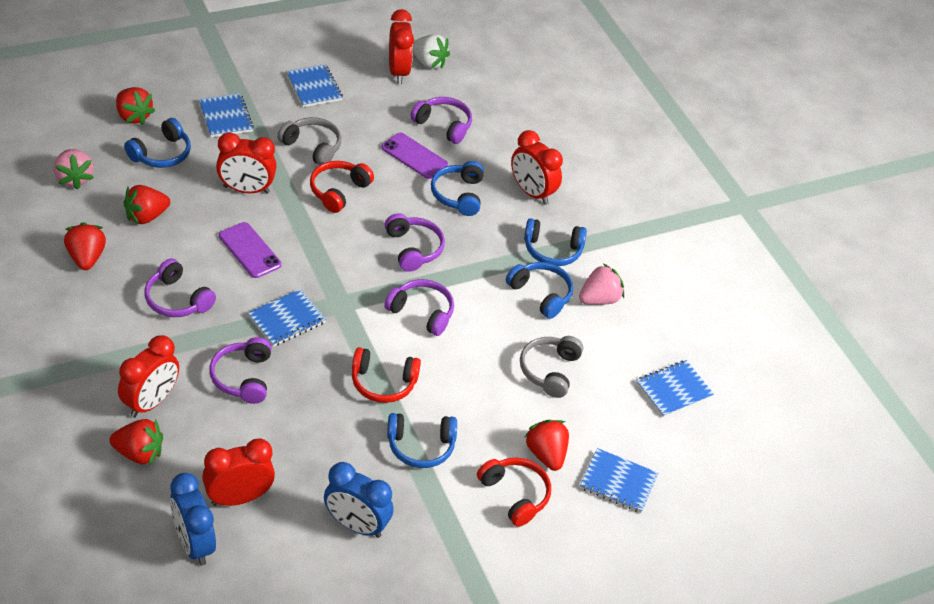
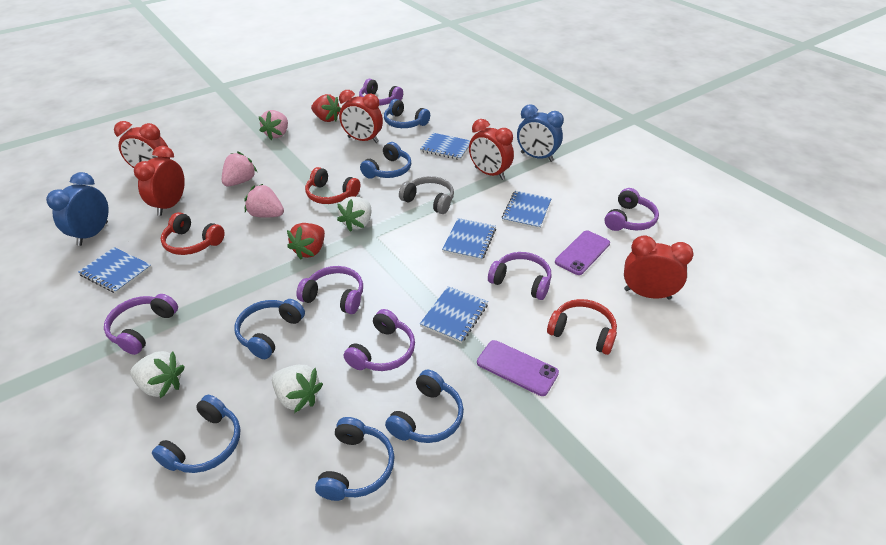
blue headphones: [124,118,191,168] [387,413,457,468] [431,161,484,216] [506,262,573,319] [524,218,587,266] = 5 -> [152,395,240,473] [234,299,305,359] [315,417,395,501] [360,142,411,179] [384,99,430,128] [385,370,464,443] = 6
grey headphones: [277,117,341,165] [520,336,583,398] = 2 -> [399,176,454,214] = 1
pink strawberry: [54,149,94,190] [579,263,624,305] = 2 -> [222,151,257,186] [244,184,284,218] [258,110,288,140] = 3
purple headphones: [144,259,216,317] [209,337,272,404] [384,279,454,336] [385,213,445,272] [410,97,472,144] = 5 -> [104,294,178,355] [296,266,363,314] [344,309,415,371] [359,79,403,105] [488,252,552,300] [604,188,659,231] = 6
red strawberry: [64,222,106,270] [109,419,163,465] [116,87,155,125] [123,185,170,225] [525,420,569,471] = 5 -> [287,223,325,259] [311,94,341,122] = 2
white strawberry: [413,34,450,69] = 1 -> [130,351,185,398] [272,365,323,413] [337,196,371,232] = 3

